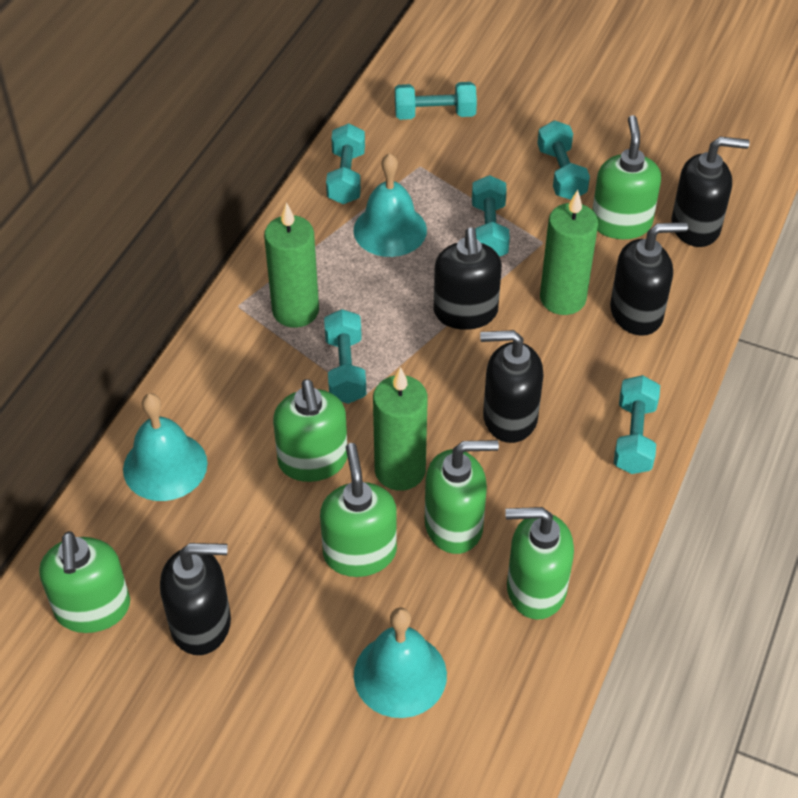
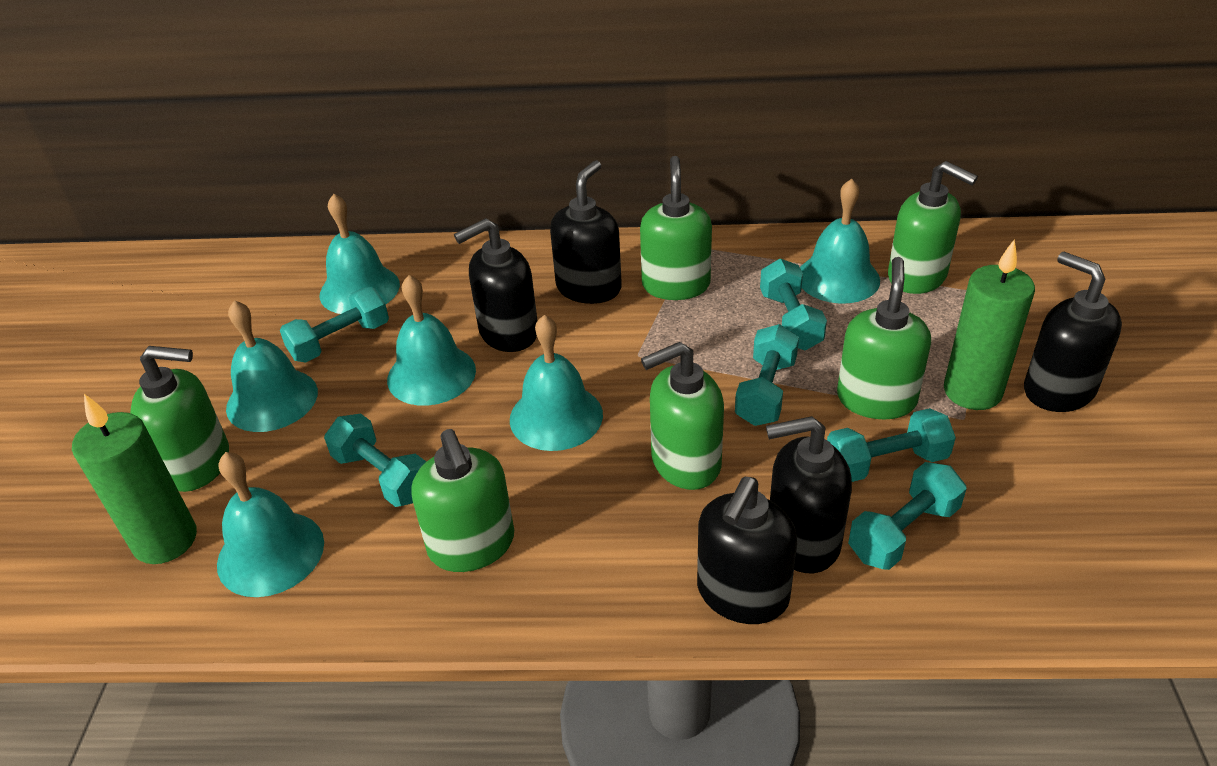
green candle: [264,202,319,328] [373,367,428,491] [540,190,598,315] = 3 -> [72,394,197,564] [944,240,1035,410] = 2
turquoise bell: [123,393,208,501] [353,153,427,257] [354,608,447,718] = 3 -> [217,452,324,597] [226,300,318,432] [320,194,400,314] [387,275,476,406] [510,315,603,451] [800,179,880,304] = 6

